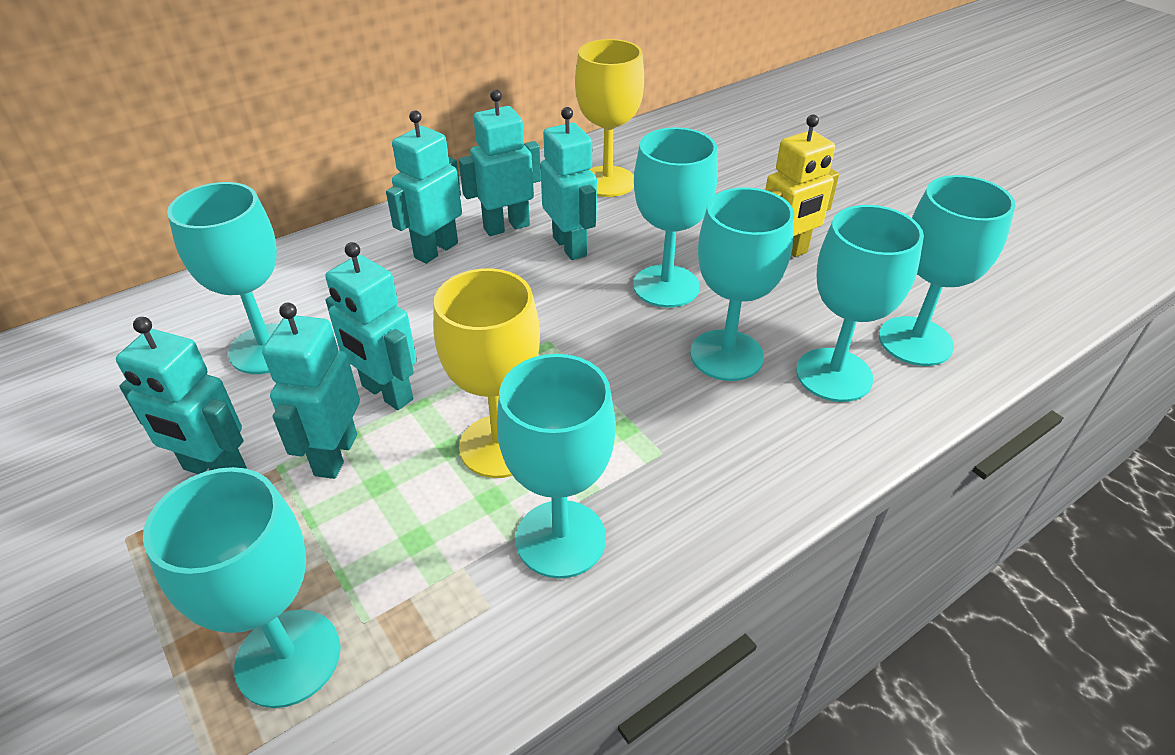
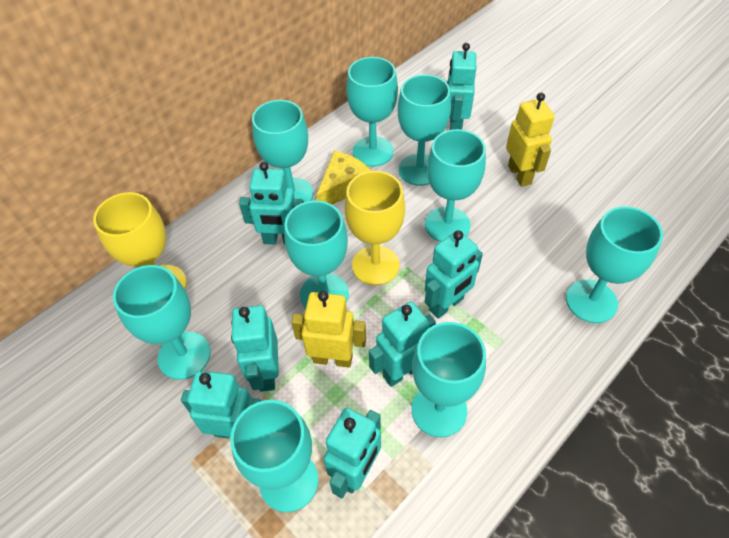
turquoise goblet: [143,467,341,708] [167,182,279,374] [497,354,616,579] [633,127,718,308] [690,187,794,381] [796,205,924,402] [879,175,1016,366] = 7 -> [113,265,211,380] [230,400,318,512] [252,100,313,202] [284,201,349,309] [346,57,398,167] [398,75,451,186] [411,322,486,437] [425,129,486,242] [566,206,663,323] = 9
turquoise robot: [116,317,247,474] [262,303,360,479] [325,242,417,410] [386,110,462,264] [459,89,541,236] [540,107,597,260] = 6 -> [181,371,261,438] [231,305,279,392] [239,162,304,245] [323,408,381,498] [369,302,436,387] [425,230,483,319] [447,43,476,130] = 7
yellow cheese: none = 0 -> [317,151,371,205] = 1
yellow robot: [765,114,839,257] = 1 -> [291,291,366,368] [506,93,555,187] = 2

